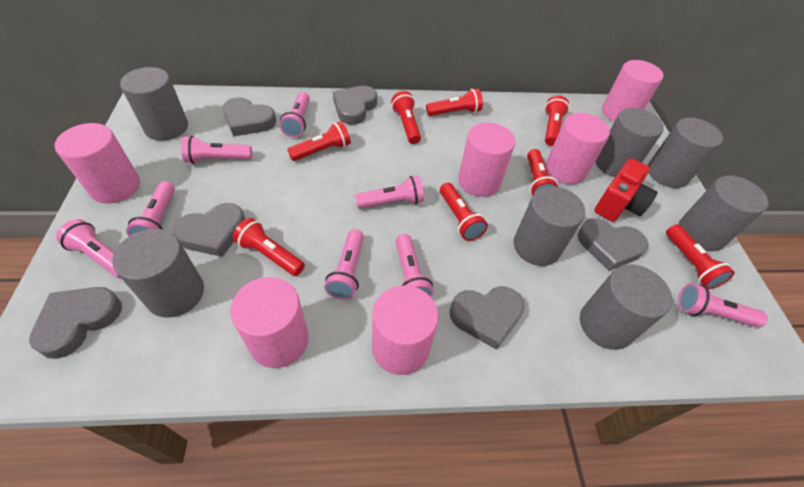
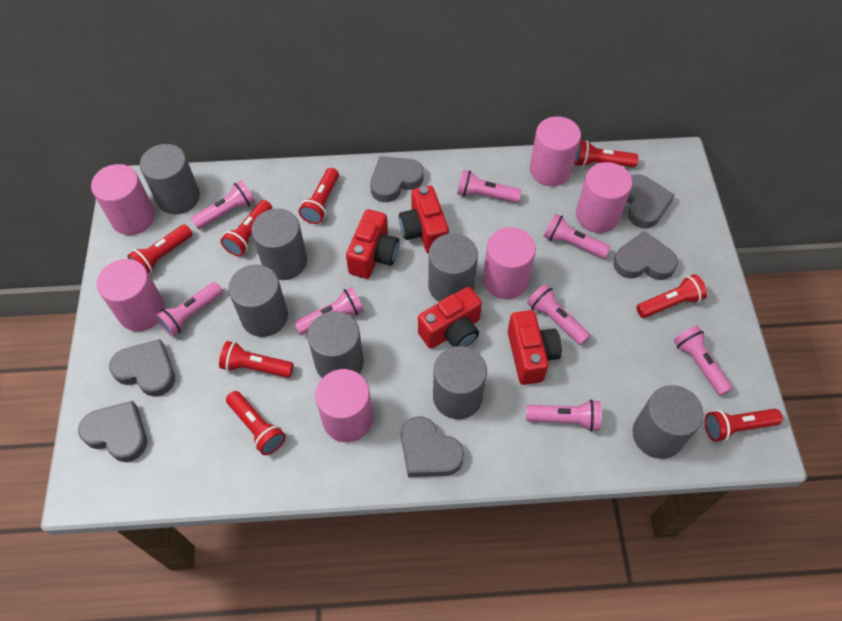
red camera: [594,158,658,222] = 1 -> [346,209,399,279] [399,186,449,254] [418,287,482,349] [508,310,562,385] = 4

